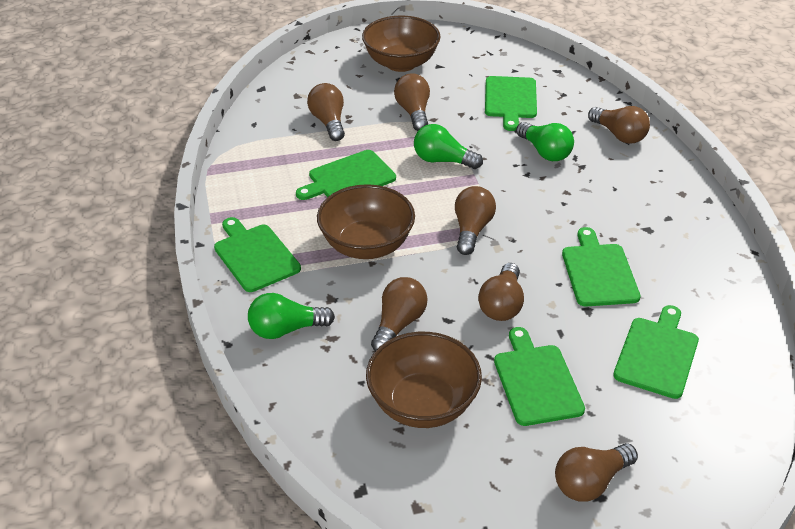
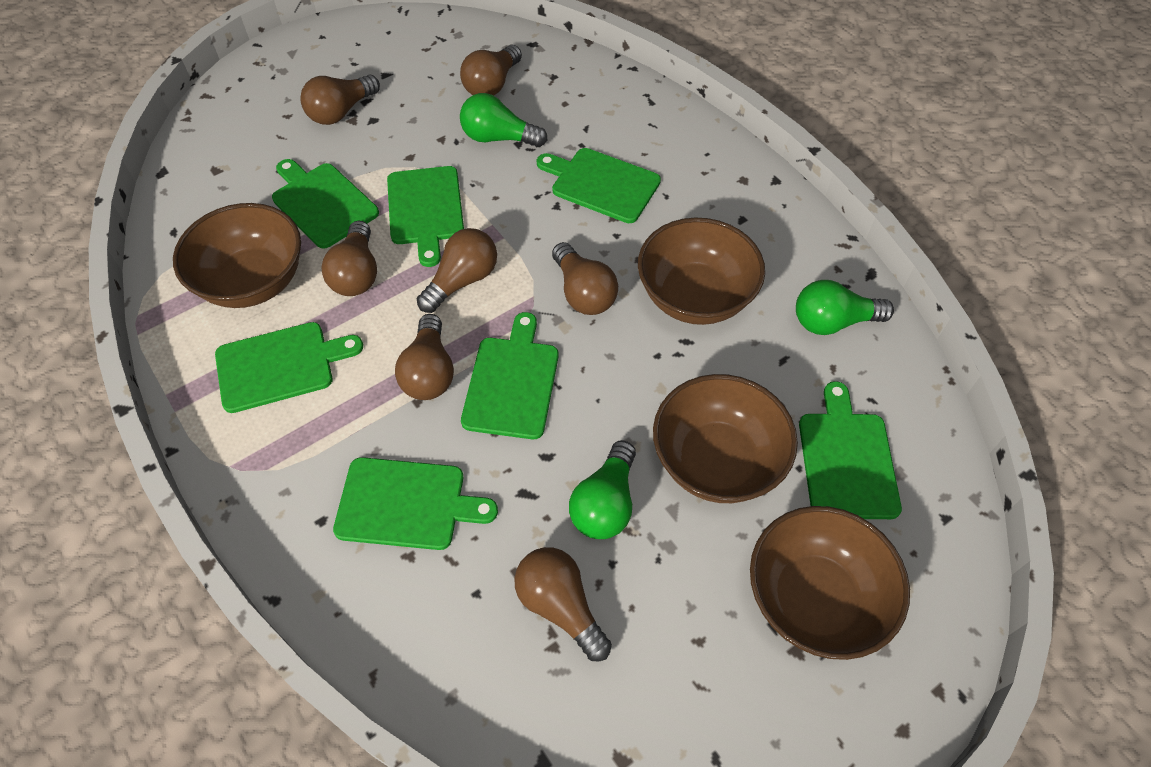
brown bowl: [317,184,415,259] [362,15,440,72] [366,332,482,428] = 3 -> [173,203,301,308] [638,218,765,325] [653,374,798,503] [750,506,910,660] = 4
green cutting board: [214,217,301,292] [296,150,396,200] [485,76,537,131] [494,327,585,426] [562,227,641,307] [613,305,699,399] = 6 -> [215,322,363,413] [272,159,379,249] [333,457,498,550] [387,166,464,267] [461,312,559,439] [537,148,661,223] [799,381,902,519] = 7

